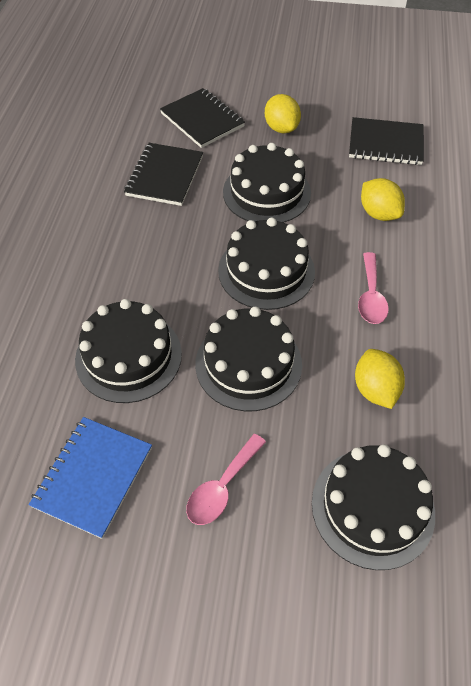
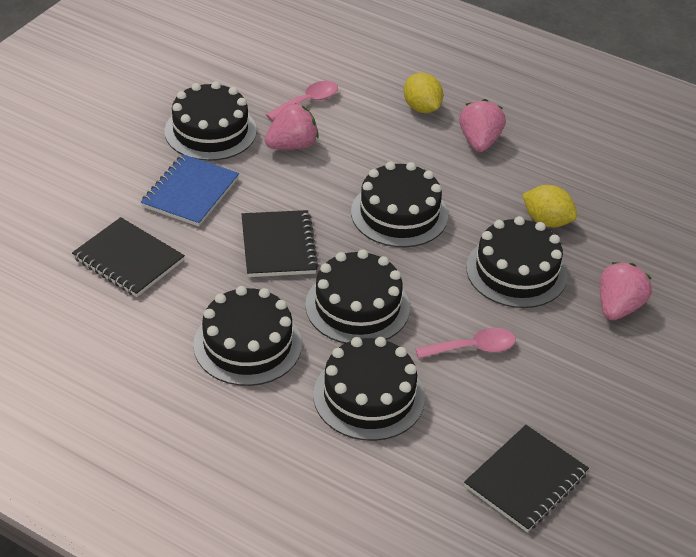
black cake: [75,299,182,403] [195,307,302,411] [218,218,315,310] [223,143,311,223] [312,445,435,570] = 5 -> [165,81,257,161] [193,286,302,386] [305,249,410,343] [313,337,425,441] [351,162,448,247] [466,216,568,308] = 6
pink strawberry: none = 0 -> [265,103,319,149] [459,99,506,152] [600,262,652,320] = 3
yellow lemon: [265,94,301,133] [355,349,405,409] [361,178,405,221] = 3 -> [404,73,443,113] [522,185,577,227] = 2

